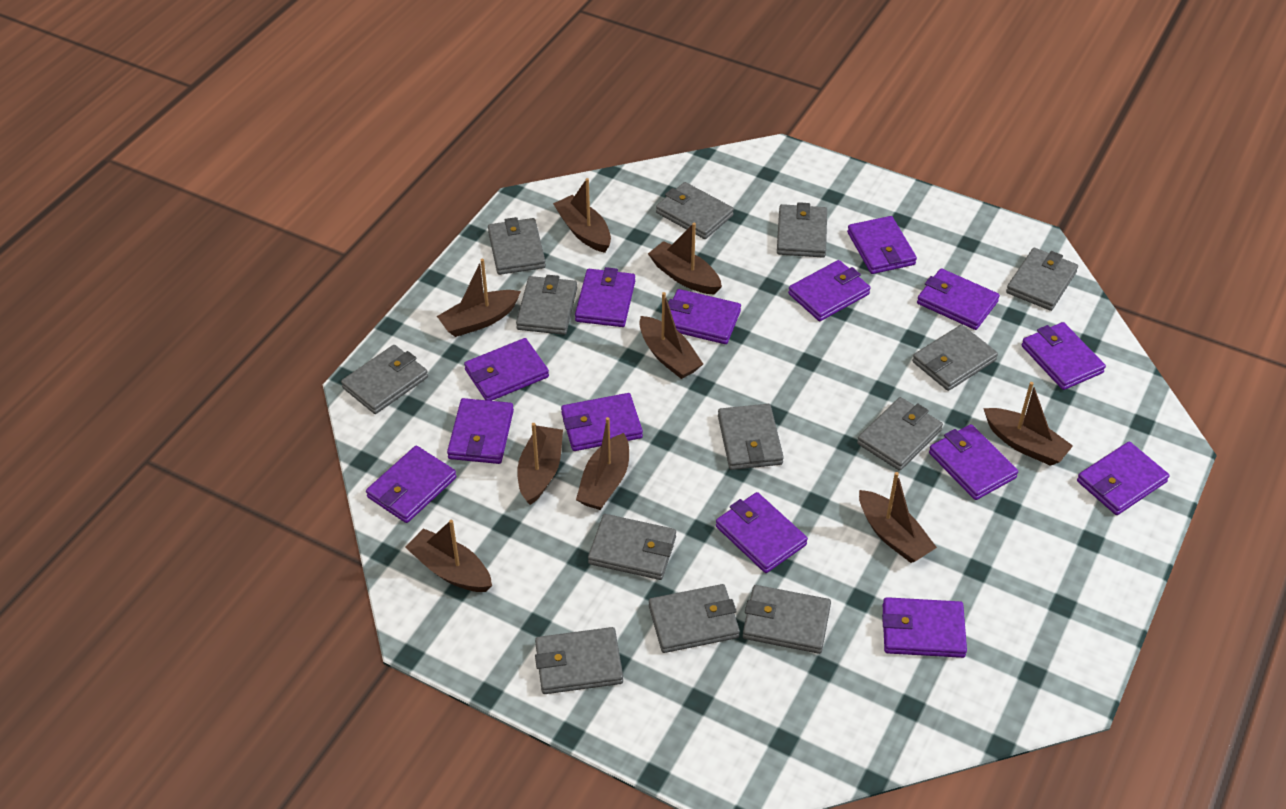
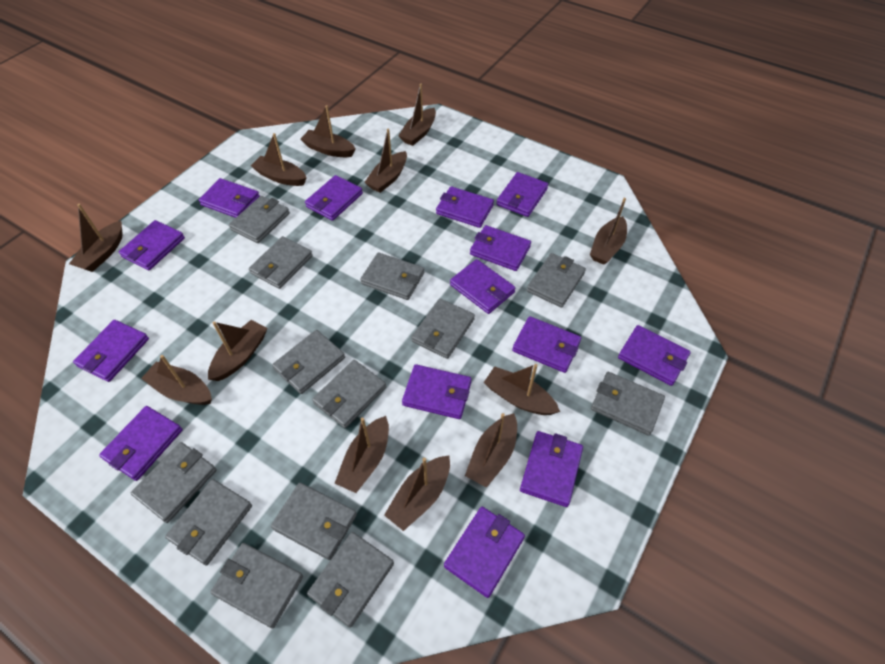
brown boat: [405,520,492,592] [437,259,521,337] [517,423,563,505] [553,178,611,253] [576,417,629,510] [639,292,703,379] [648,223,722,295] [859,472,937,563] [983,382,1073,466] = 9 -> [69,204,123,272] [141,355,212,405] [208,320,267,381] [251,133,307,186] [301,105,356,157] [335,416,389,493] [364,129,407,193] [384,456,450,531] [398,83,436,146] [465,413,517,488] [484,364,560,415] [590,198,627,265] = 12

